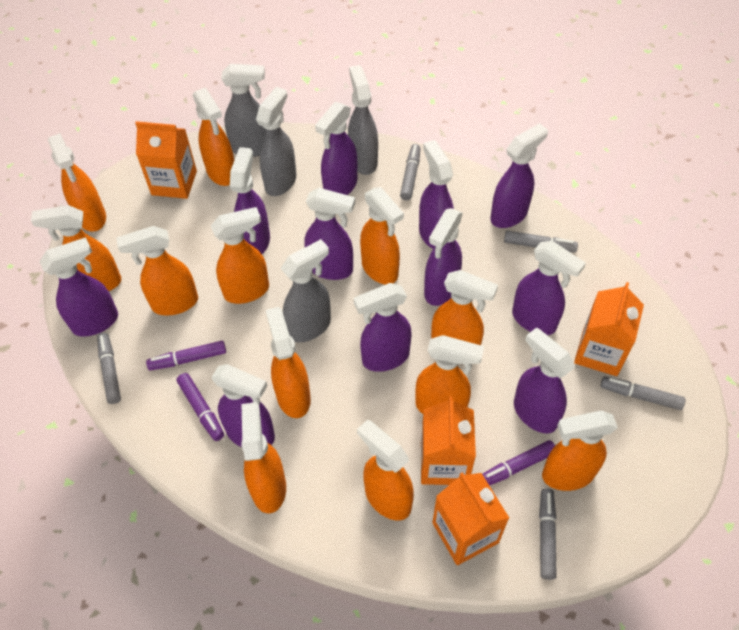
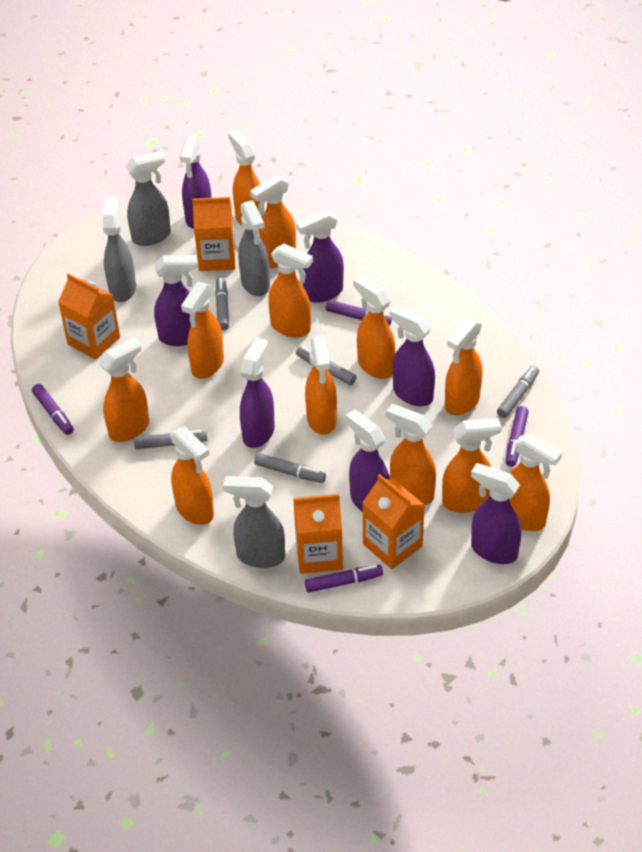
purple marker: [146,341,226,371] [177,373,224,441] [482,440,555,486] = 3 -> [32,384,74,435] [305,565,383,593] [326,300,392,326] [505,406,529,467] = 4
purple spray bottle: [40,237,118,337] [212,364,275,447] [230,147,270,254] [304,188,355,280] [315,102,357,195] [354,283,412,372] [419,140,454,249] [424,208,463,306] [491,123,548,228] [512,241,586,335] [514,328,575,434] = 11 -> [154,255,198,346] [179,135,212,229] [240,337,275,448] [296,210,344,303] [345,409,390,512] [389,305,435,406] [471,463,521,564] = 7

